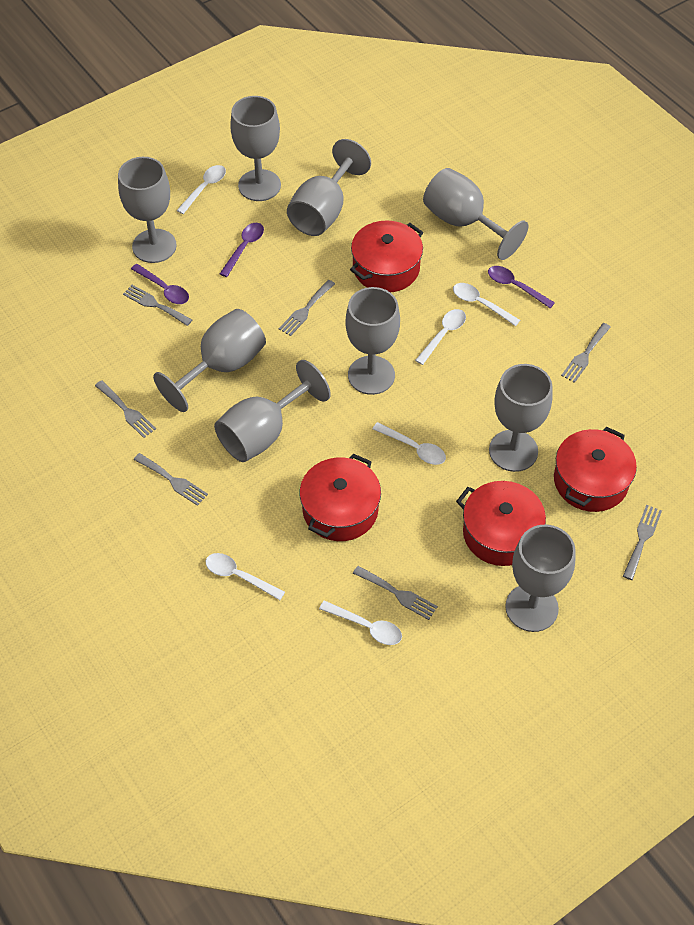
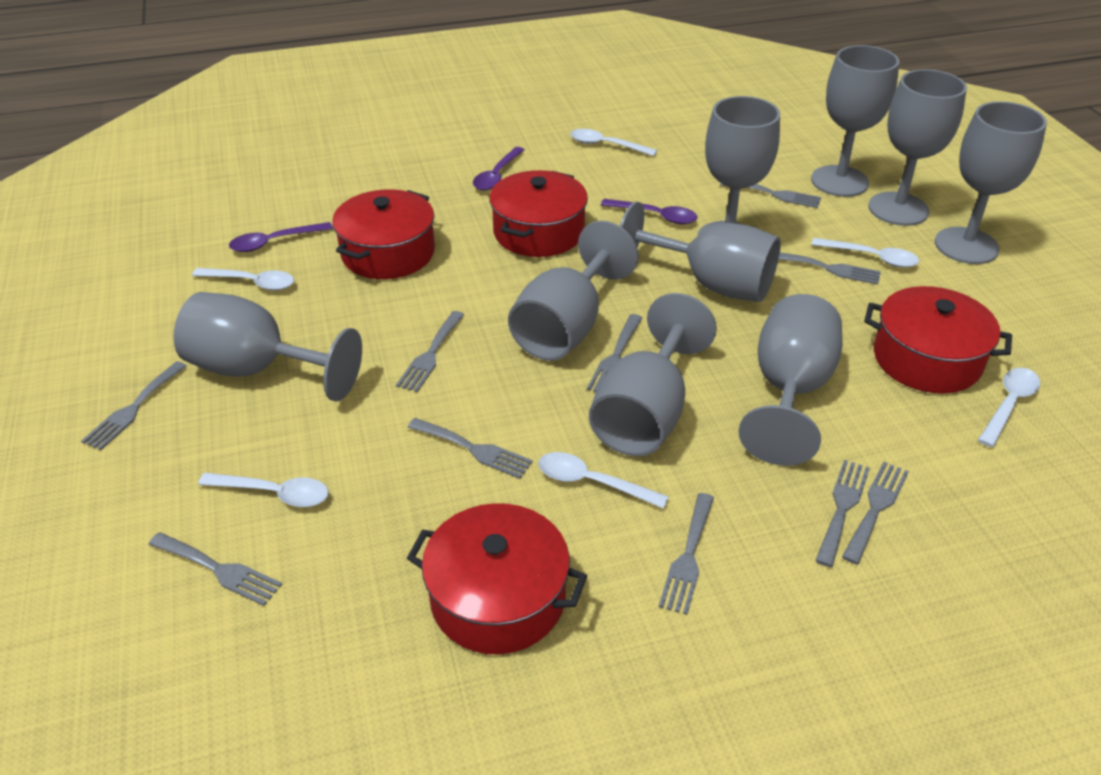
grey fork: [95,380,156,438] [123,285,192,326] [134,453,208,506] [279,280,335,336] [353,566,438,620] [561,323,611,383] [623,505,662,580] = 7 -> [81,361,187,450] [148,532,282,606] [396,311,464,392] [408,418,533,479] [587,314,642,392] [659,493,714,615] [720,183,821,208] [779,252,881,285] [815,460,870,567] [842,461,909,564] = 10

